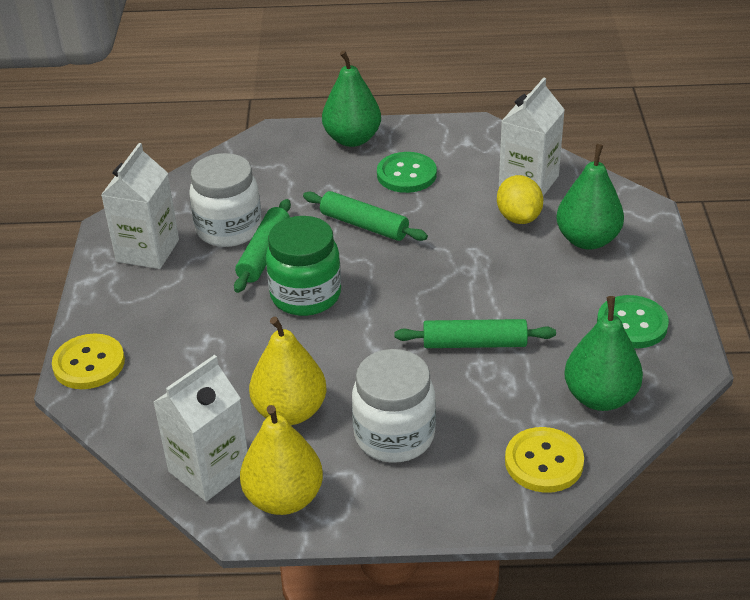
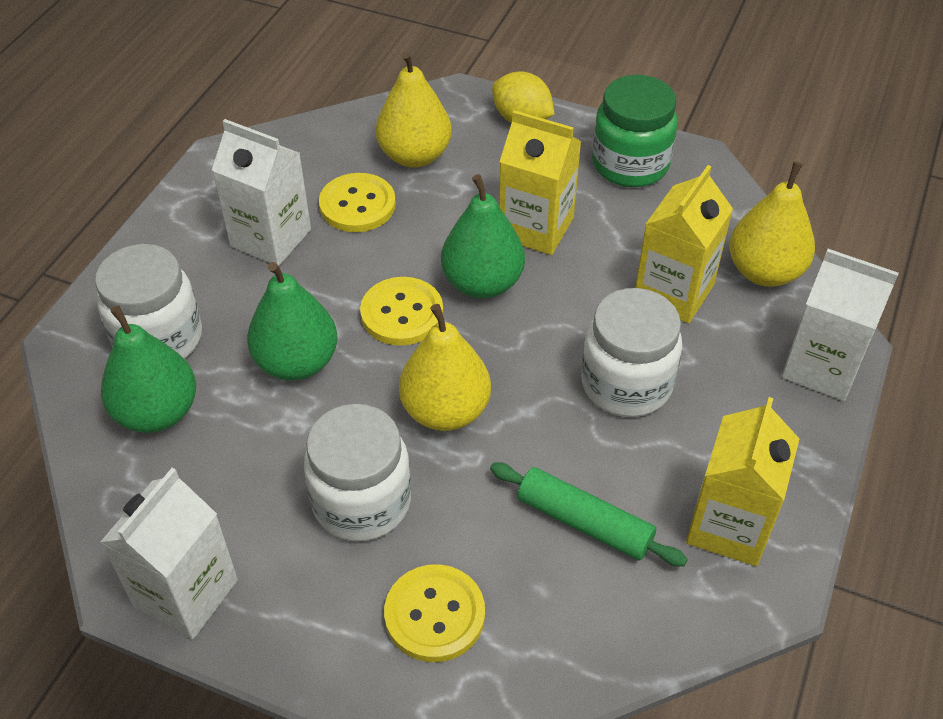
green button: [377,152,437,193] [597,295,669,348] = 2 -> none = 0
green rolling pin: [234,199,291,293] [303,191,428,241] [395,319,556,348] = 3 -> [490,462,688,566] = 1
white jar: [189,153,262,247] [352,349,436,463] = 2 -> [95,244,202,359] [304,404,411,541] [581,288,682,417] = 3
yellow button: [52,333,125,389] [505,427,584,493] = 2 -> [319,173,396,232] [360,277,443,345] [384,564,485,662] = 3
yellow carton: none = 0 -> [499,110,581,255] [635,165,733,323] [686,397,799,566] = 3
yellow pear: [240,405,323,515] [249,317,327,425] = 2 -> [376,52,452,167] [399,304,491,431] [729,161,815,287] = 3

